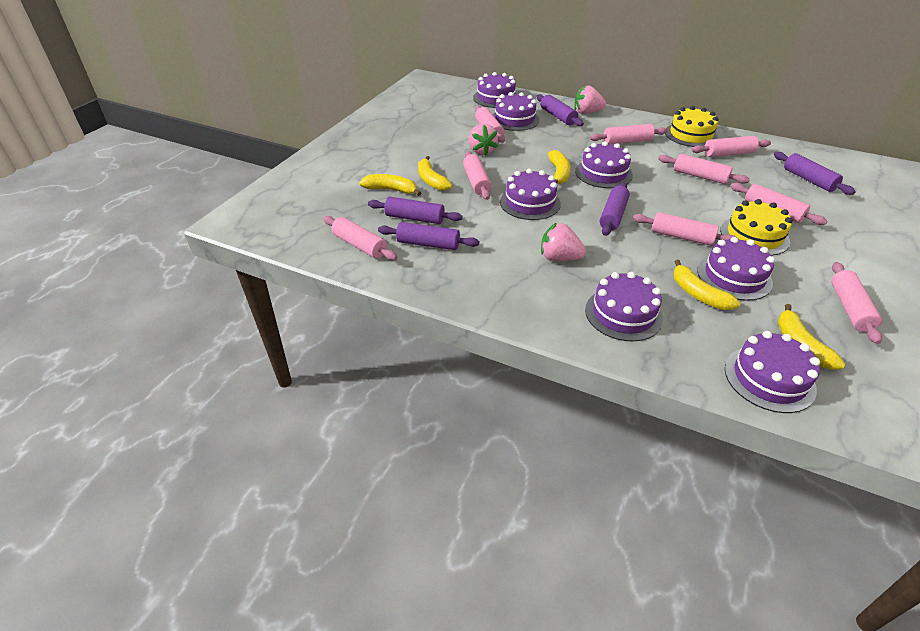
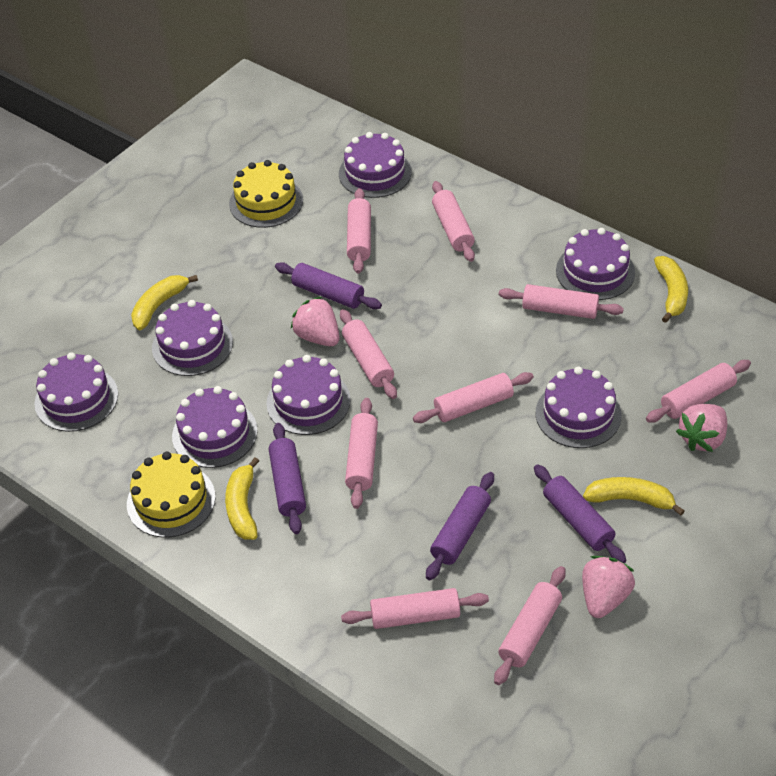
purple rolling pin: [368,197,462,224] [378,222,479,250] [536,94,584,126] [600,182,630,236] [774,152,856,195] = 5 -> [269,423,306,534] [275,262,382,309] [426,472,494,580] [534,464,626,563] = 4
yellow banana: [359,174,421,196] [418,156,452,191] [548,150,571,184] [674,260,741,310] [778,304,845,370] = 5 -> [131,275,198,330] [225,457,259,540] [583,477,684,515] [654,256,688,323] = 4

